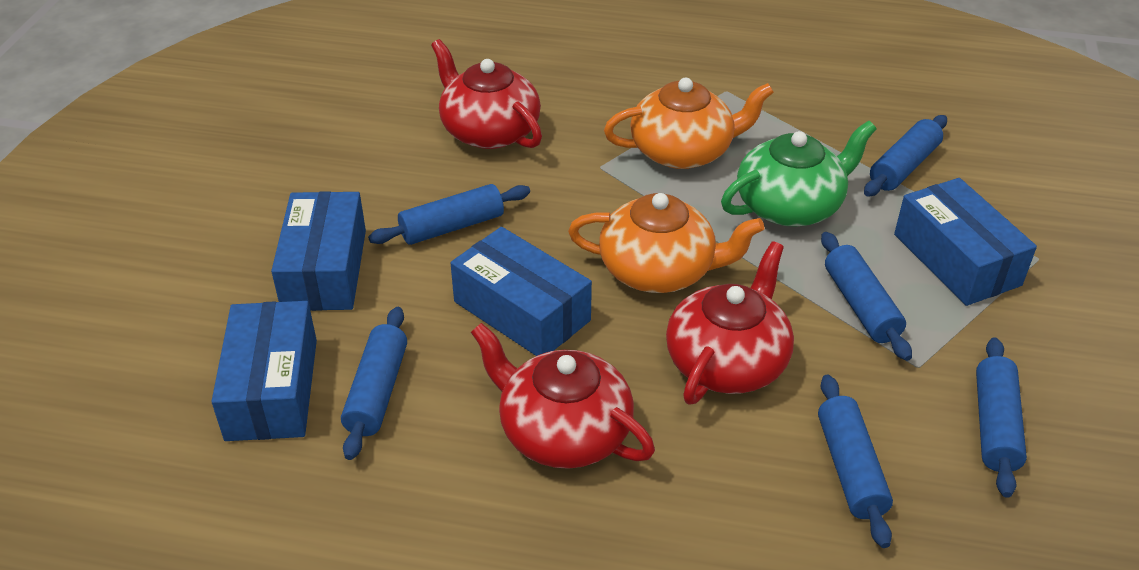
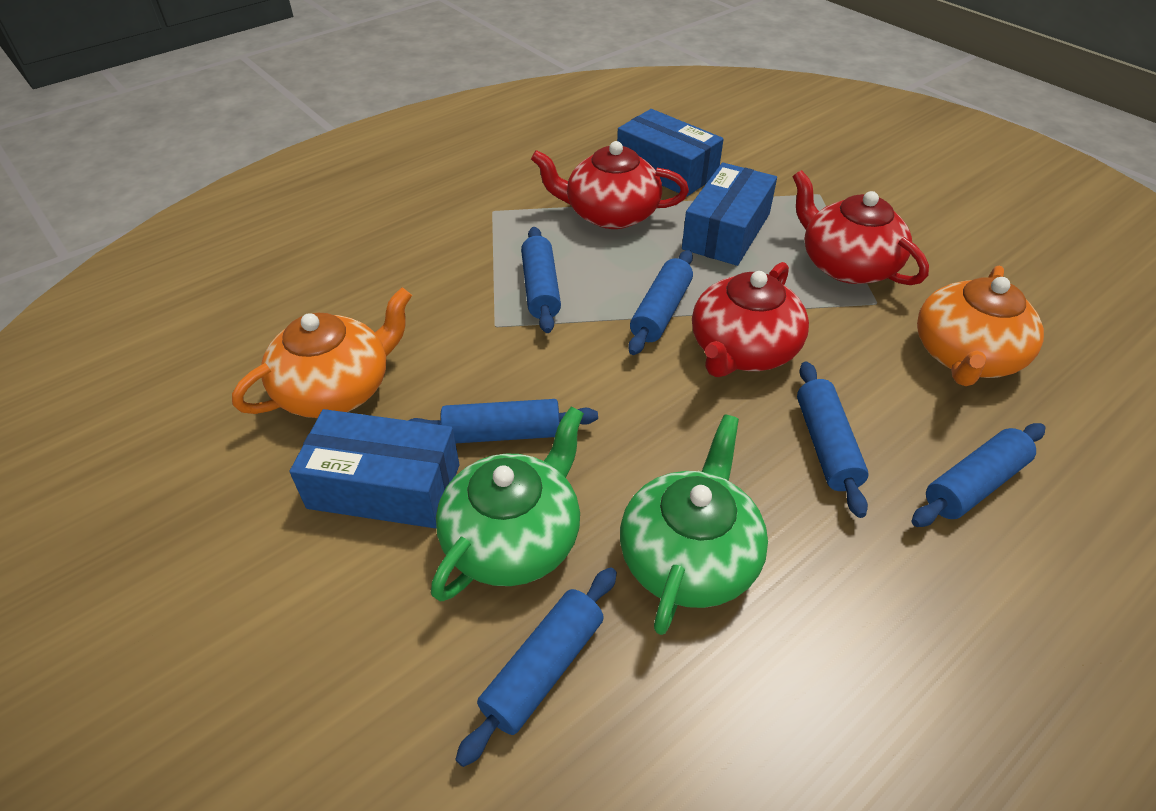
blue box: [211,301,317,441] [271,191,366,311] [451,227,592,356] [894,178,1037,306] = 4 -> [290,409,459,528] [617,109,724,197] [682,163,777,266] = 3
green teapot: [721,120,876,227] = 1 -> [431,407,584,601] [620,414,768,635] = 2

